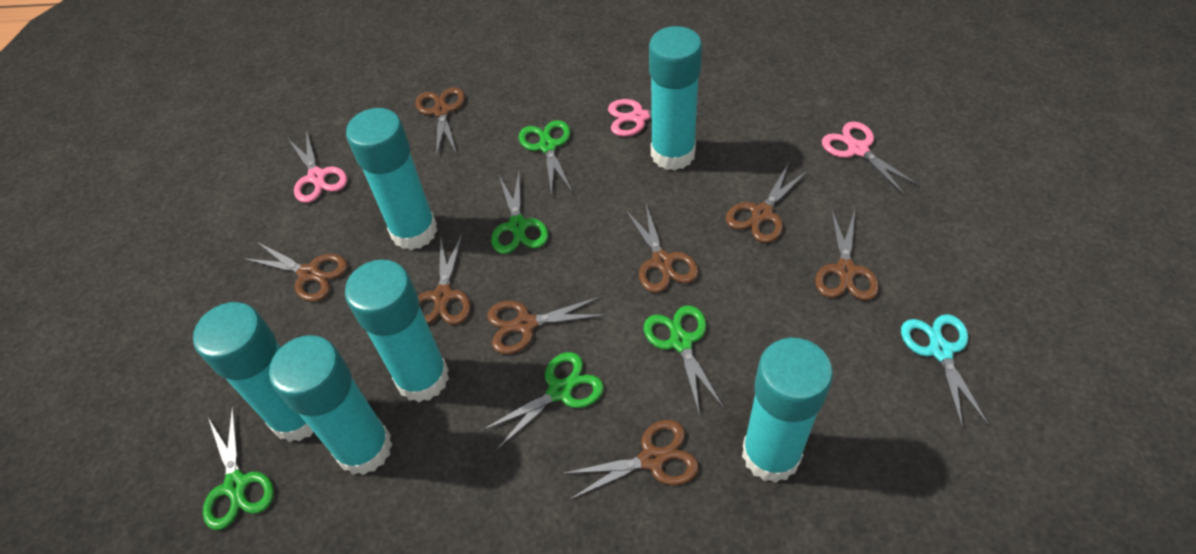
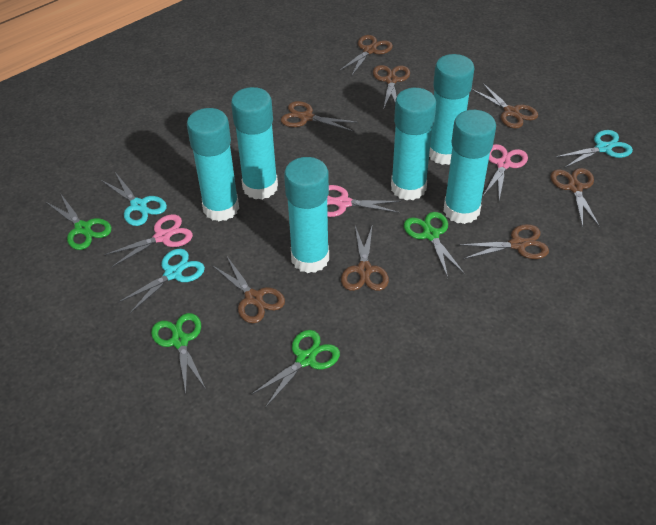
green scissors: [203,406,274,530] [481,352,604,450] [491,172,548,254] [519,120,573,196] [644,305,724,416] = 5 -> [46,193,112,250] [151,313,206,393] [251,330,340,408] [404,212,465,278] = 4
turquoise scissors: [901,314,989,429] = 1 -> [101,172,167,226] [118,249,205,313] [554,130,633,168] = 3

